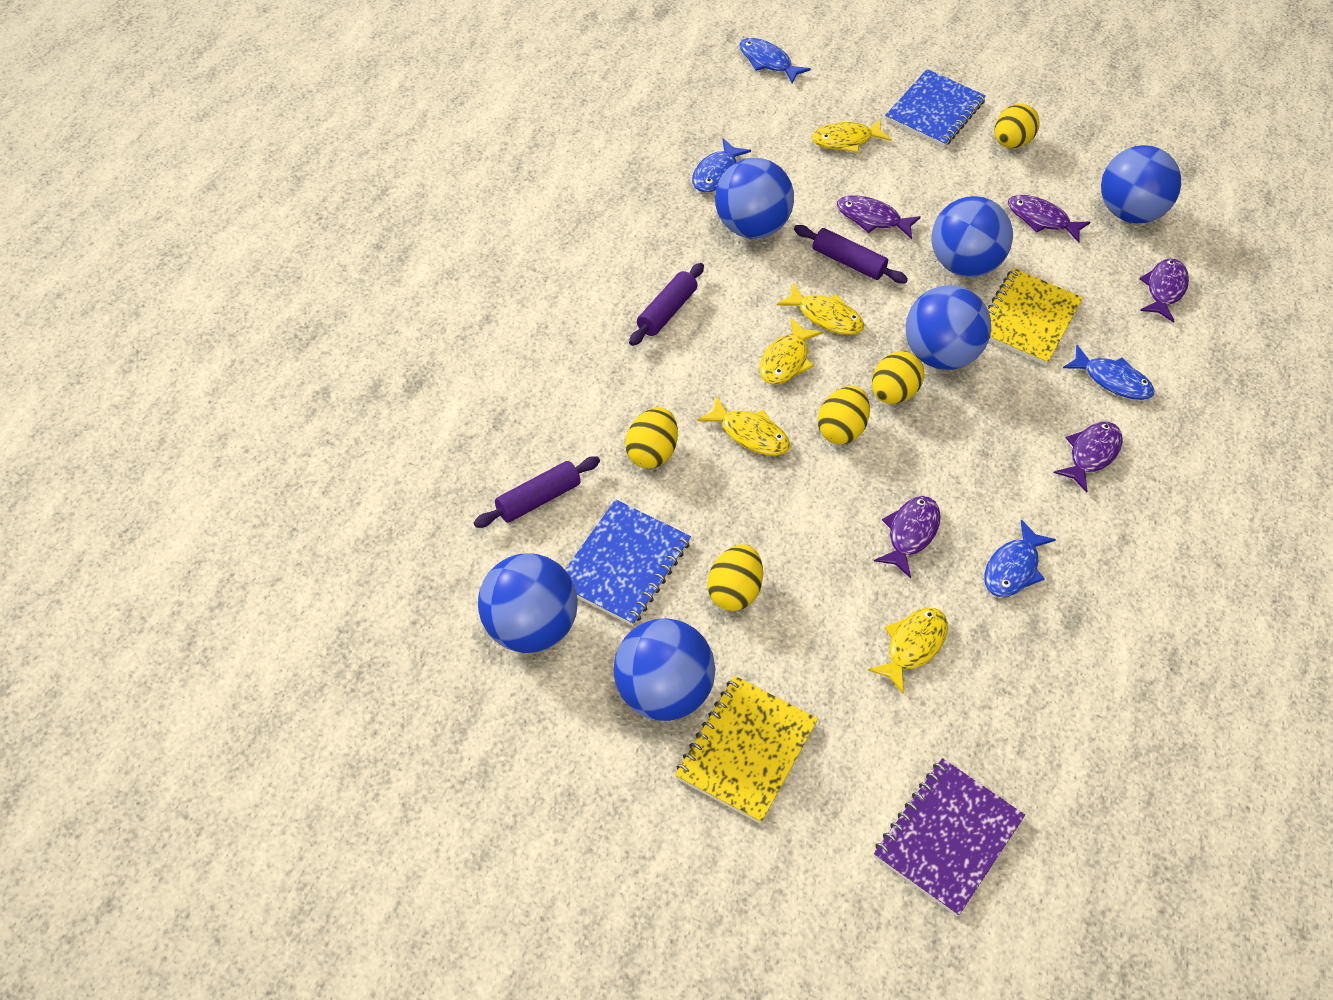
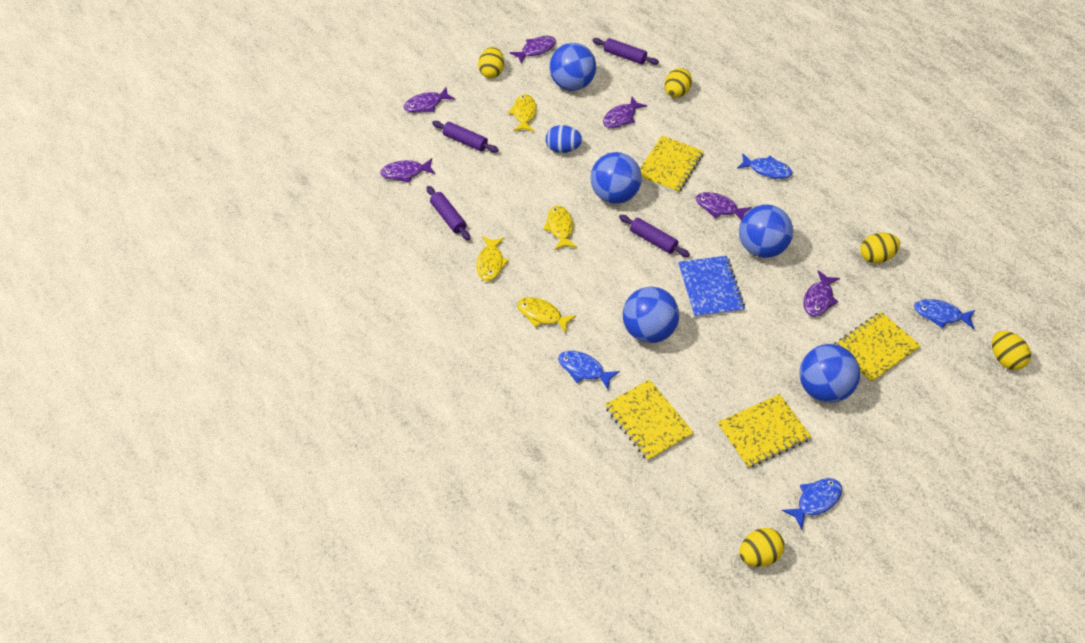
blue ball: [478,553,578,653] [614,618,716,721] [715,158,794,239] [906,285,991,370] [932,196,1013,277] [1101,145,1181,224] = 6 -> [549,43,596,91] [591,152,642,204] [623,287,679,343] [739,205,793,258] [799,344,860,403] = 5
blue egg: none = 0 -> [546,125,582,153] = 1
blue notebook: [565,499,691,626] [885,69,986,147] = 2 -> [678,256,745,318] = 1
purple fish: [837,195,921,239] [874,496,941,578] [1008,195,1090,243] [1054,422,1123,493] [1139,258,1189,323] = 5 -> [380,158,435,183] [404,87,455,112] [510,36,556,64] [603,97,647,128] [696,192,752,220] [804,270,840,317] = 6
purple notebook: [874,758,1025,916] = 1 -> none = 0
purple rolling pin: [474,456,600,528] [629,263,704,346] [794,225,908,283] = 3 -> [426,186,470,240] [432,121,499,153] [592,38,659,65] [619,215,690,257] = 4
yellow fish: [697,397,790,456] [759,318,823,385] [777,283,865,335] [812,119,892,153] [867,608,948,694] = 5 -> [476,236,509,281] [508,94,537,131] [517,297,576,334] [543,206,577,250] = 4
yellow notebook: [675,676,818,824] [988,268,1083,365] = 2 -> [605,379,694,461] [640,136,704,193] [717,394,811,469] [834,312,921,384] = 4

